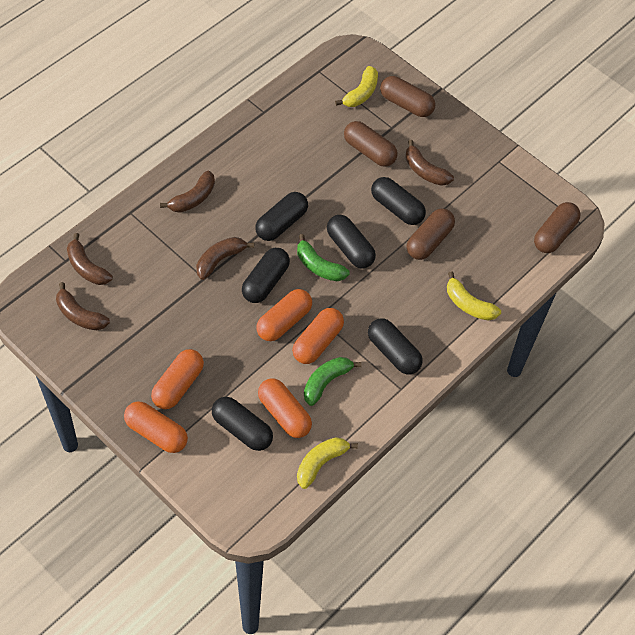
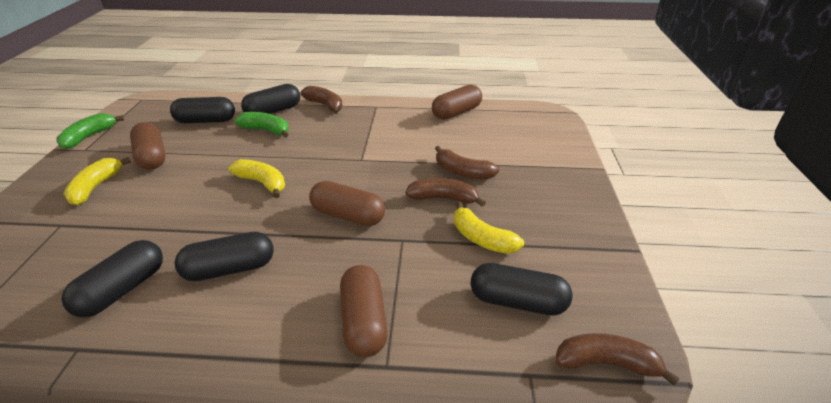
black capsule: [212,397,273,451] [242,248,290,303] [255,192,308,241] [327,215,376,268] [368,319,423,374] [371,177,426,225] = 6 -> [62,240,163,317] [170,97,235,123] [175,232,274,281] [241,84,300,114] [471,263,573,316] = 5
brown banana: [56,282,110,330] [67,233,113,285] [160,171,215,213] [196,237,254,280] [405,140,454,186] = 5 -> [301,86,343,114] [406,178,486,207] [435,146,500,180] [556,333,680,386] = 4
orange capsule: [124,401,188,453] [151,349,204,409] [257,289,312,341] [258,379,312,438] [292,308,344,364] = 5 -> none = 0

